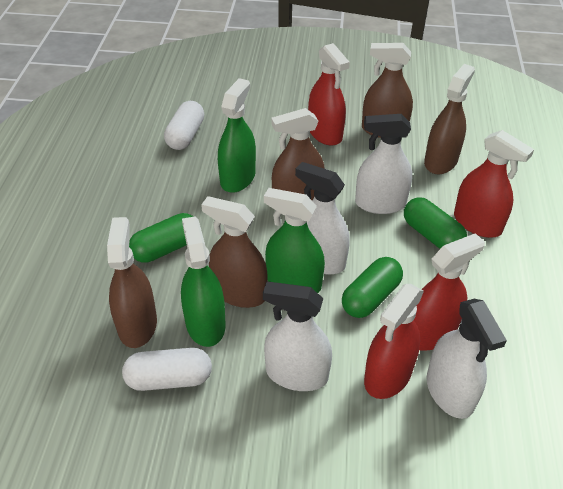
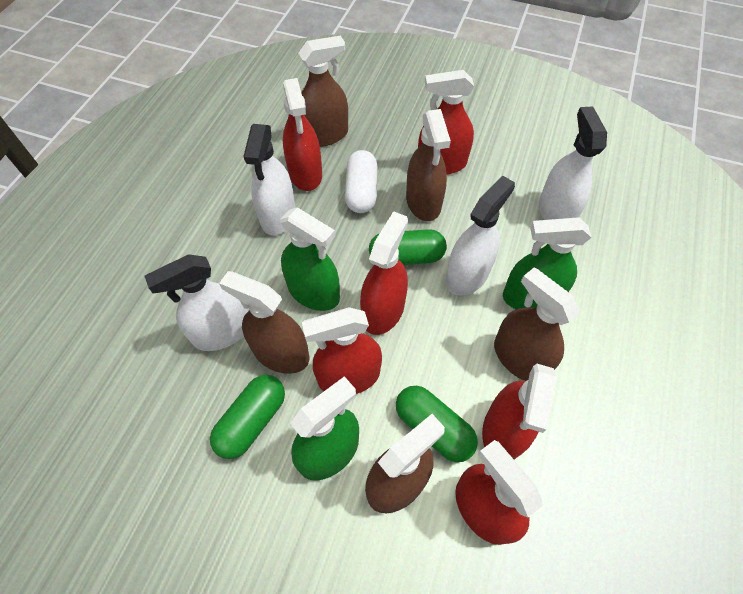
red spray bottle: [308,43,350,146] [364,284,424,399] [414,233,485,351] [454,130,534,238] = 4 -> [283,78,322,191] [302,307,382,394] [360,211,408,335] [418,70,474,174] [455,440,543,545] [482,364,556,459] = 6
white capsule: [122,348,212,391] [164,101,204,150] = 2 -> [345,150,377,213] = 1

